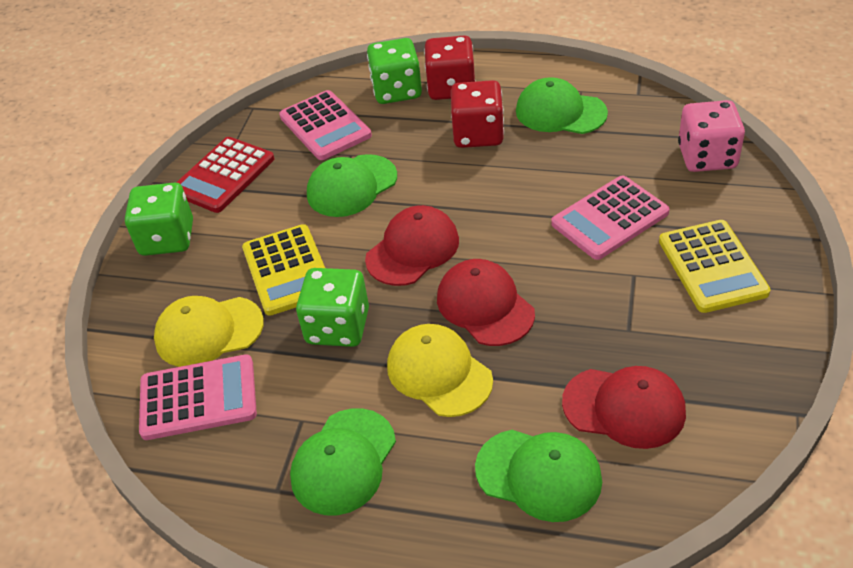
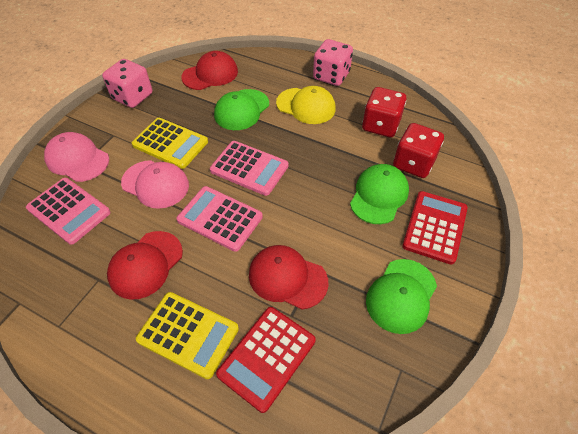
green cap: [290,408,396,515] [307,154,397,217] [475,430,602,522] [516,77,608,134] = 4 -> [214,89,269,130] [350,164,409,224] [366,259,437,334] = 3
green dice: [125,183,193,256] [296,268,369,347] [367,38,422,104] = 3 -> none = 0
pink cap: none = 0 -> [44,132,109,182] [121,160,189,209] = 2
pink dice: [678,100,745,172] = 1 -> [102,59,152,108] [313,39,353,86] = 2
red calculator: [176,137,274,213] = 1 -> [216,307,316,413] [402,191,468,265] = 2
yellow cap: [154,296,264,367] [387,324,493,417] = 2 -> [276,86,336,124] = 1

